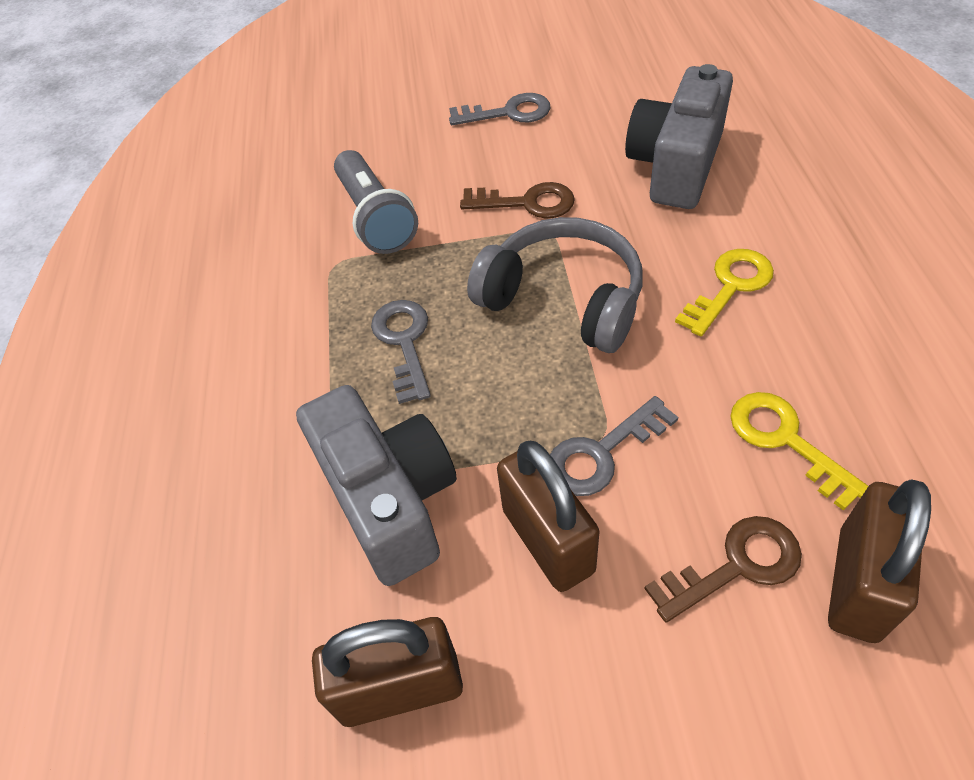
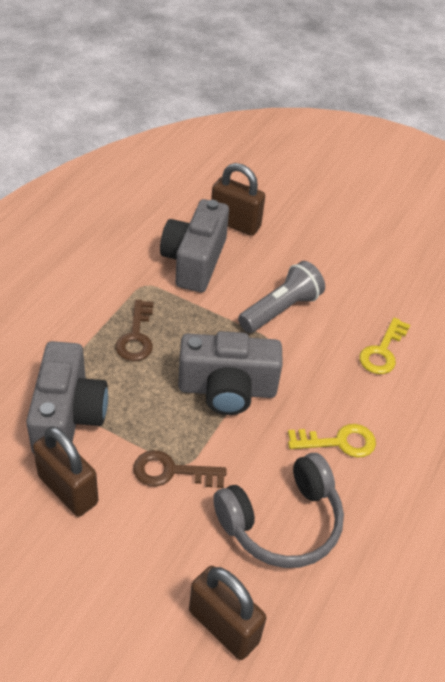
grey camera: [296,385,457,586] [625,64,733,209] = 2 -> [26,341,108,454] [160,199,229,292] [178,331,283,415] = 3
grey key: [371,300,431,404] [449,93,550,125] [550,396,678,496] = 3 -> none = 0

